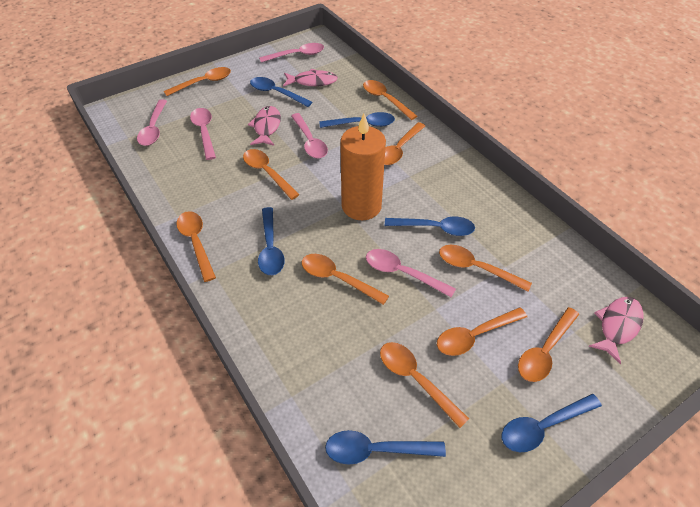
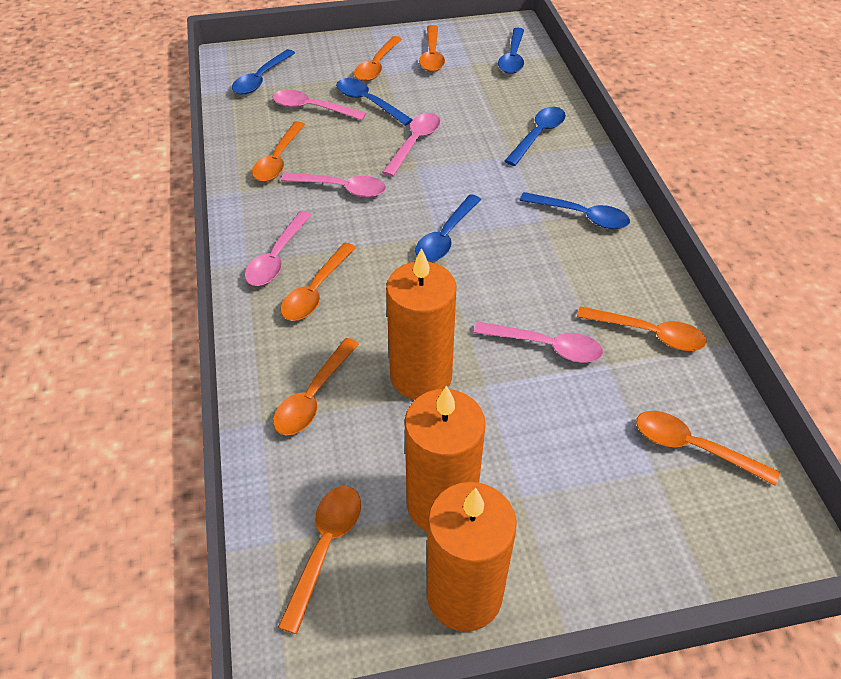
orange candle: [340,113,386,220] = 1 -> [386,248,457,400] [405,385,486,532] [427,482,517,632] = 3
orange spoon: [164,67,231,96] [176,211,216,282] [243,149,300,200] [302,254,389,305] [363,80,417,120] [380,342,469,428] [384,122,425,165] [437,307,527,356] [439,245,532,291] [518,307,579,382] = 10 -> [252,121,305,182] [273,338,359,435] [278,486,361,634] [280,243,356,321] [354,36,402,81] [419,25,445,72] [577,306,707,351] [636,411,780,486] = 8
pink fish: [248,106,281,146] [283,69,338,87] [588,297,644,364] = 3 -> none = 0

